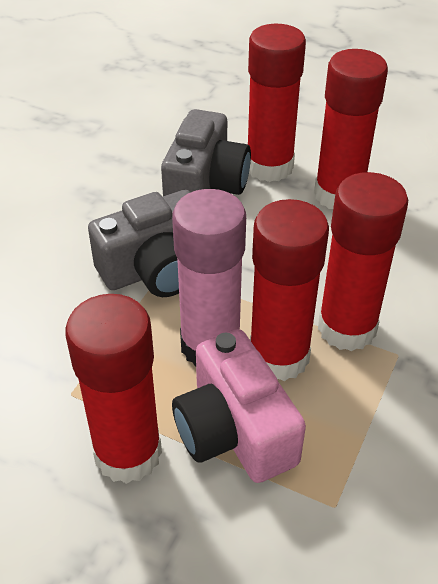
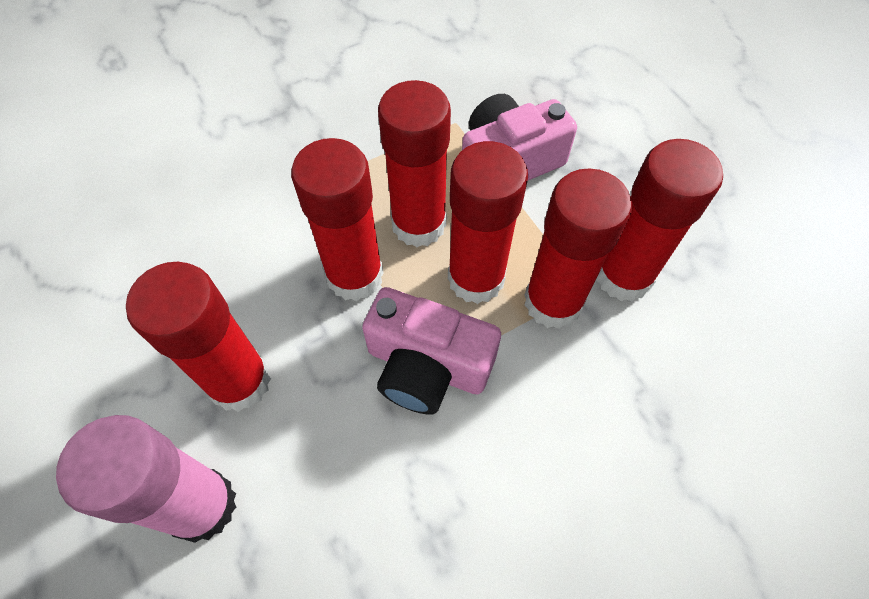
grey camera: [88,190,191,297] [161,109,251,196] = 2 -> none = 0
pink camera: [172,329,306,483] = 1 -> [362,287,501,415] [462,94,577,180] = 2
red glue stick: [65,294,162,484] [248,24,306,182] [250,199,329,381] [314,49,388,209] [318,172,408,351] = 5 -> [126,262,271,412] [291,138,383,301] [378,80,451,247] [448,141,528,304] [524,168,632,329] [596,139,723,301] = 6

